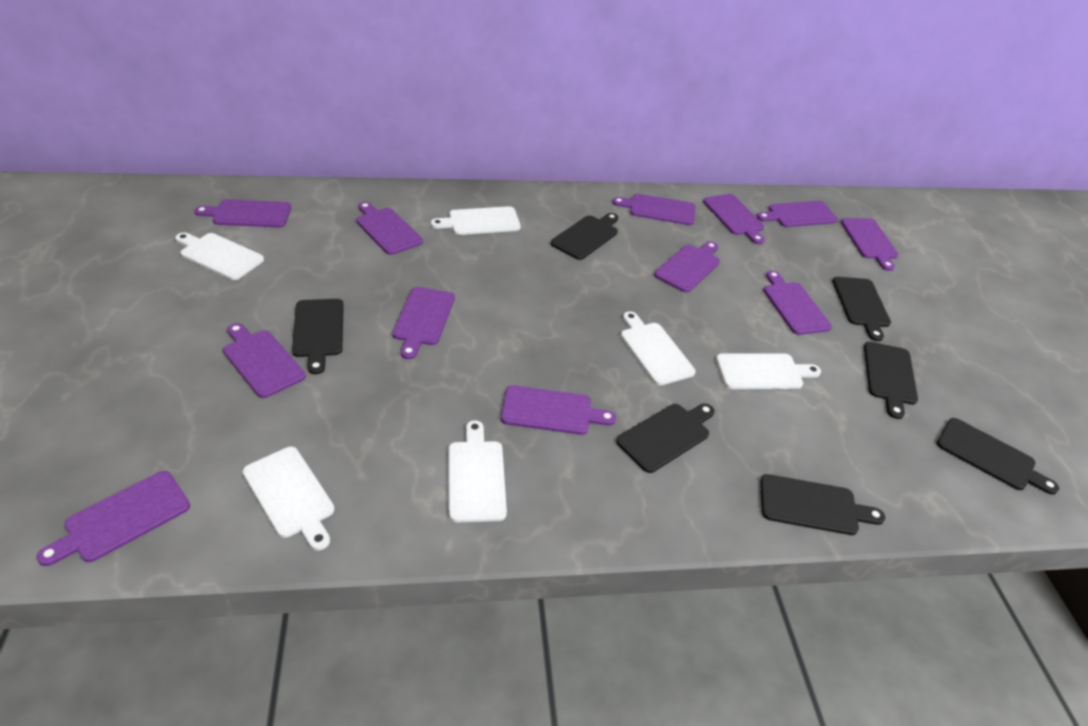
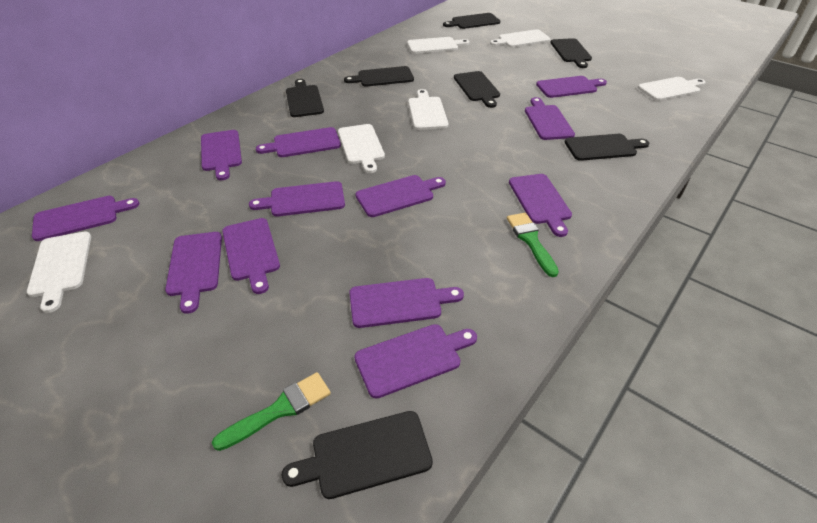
green brush: none = 0 -> [212,372,331,451] [507,213,559,277] = 2

